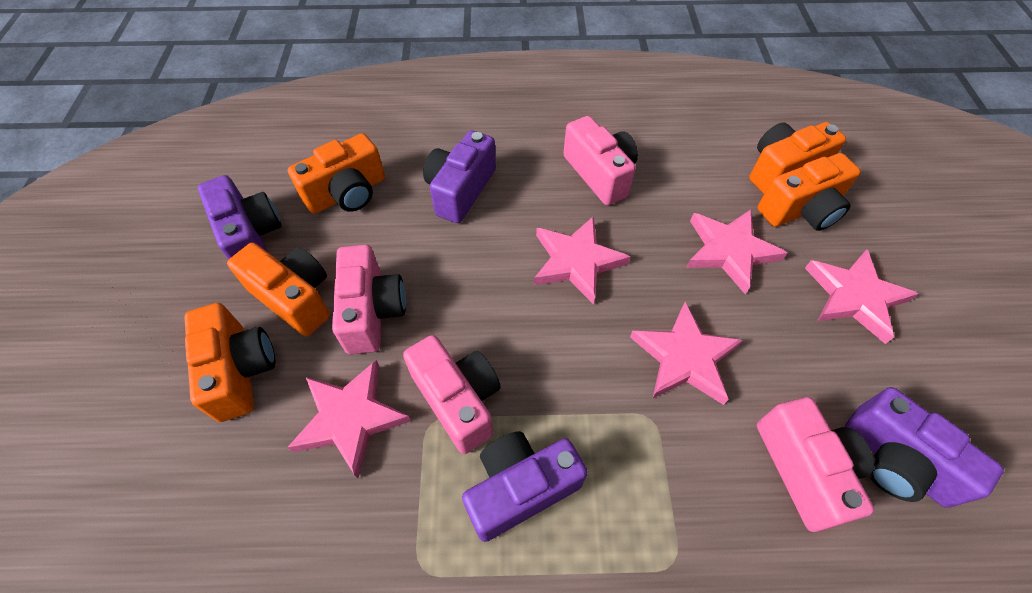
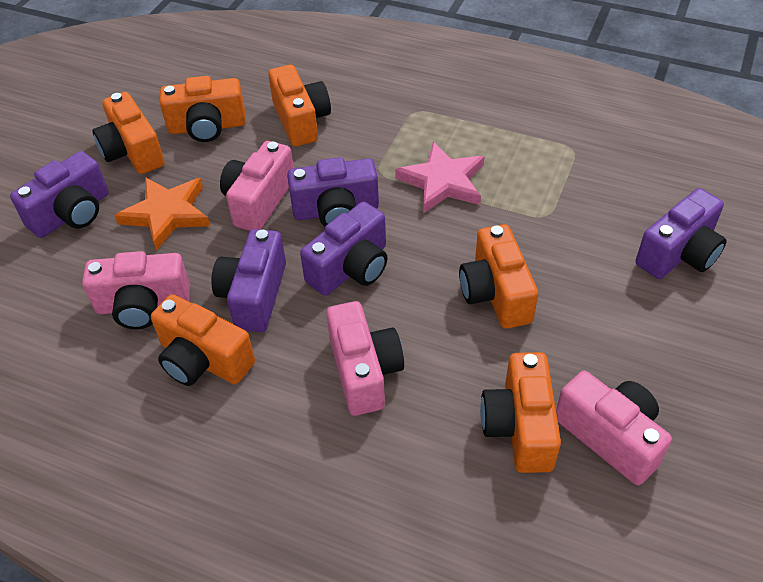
orange camera: [184,303,275,422] [227,243,330,336] [287,133,385,214] [749,122,846,194] [757,153,861,231] = 5 -> [92,92,164,174] [151,294,255,386] [160,76,246,142] [268,65,331,147] [459,224,538,329] [480,352,561,473] = 6
orange star: none = 0 -> [114,177,210,251] = 1
pink star: [287,360,411,478] [534,216,631,304] [630,302,743,405] [686,209,787,294] [805,249,918,344] = 5 -> [395,142,485,213] = 1
purple camera: [198,175,282,260] [423,131,496,223] [462,431,588,542] [845,387,1004,508] = 4 -> [10,151,109,238] [211,229,286,332] [287,157,379,226] [300,202,388,296] [636,188,727,279] = 5

